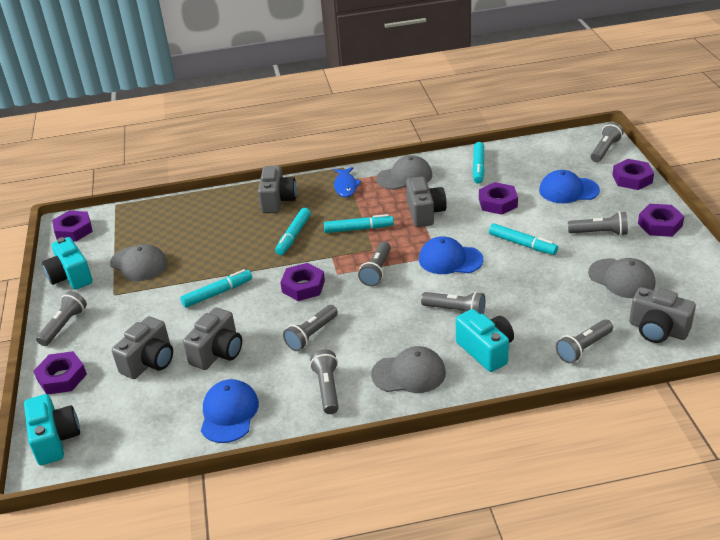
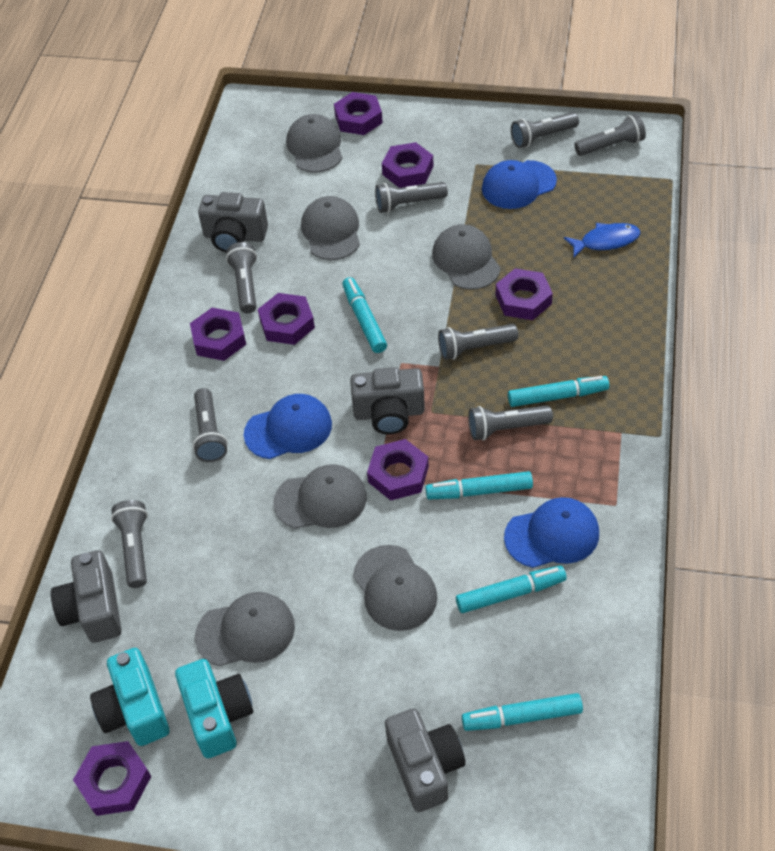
grey camera: [112,316,173,379] [183,307,242,370] [258,166,297,213] [406,177,447,227] [629,287,696,343] = 5 -> [51,550,121,643] [198,192,268,252] [350,367,425,434] [385,708,465,812] = 4
grey cap: [110,244,168,281] [371,346,446,393] [376,155,432,190] [588,258,655,298] = 4 -> [195,592,295,666] [273,464,367,529] [286,114,342,173] [301,196,360,260] [353,545,437,631] [432,224,501,290] = 6
purple nut: [33,351,87,394] [52,211,93,242] [280,263,325,301] [479,182,518,215] [612,159,654,190] [638,204,684,237] = 6 -> [73,741,151,816] [190,308,246,361] [258,293,315,345] [334,92,383,135] [367,439,429,500] [382,142,434,188] [495,268,553,320] = 7
turquoise camera: [24,394,80,465] [42,237,92,290] [456,309,514,372] = 3 -> [90,648,169,746] [175,659,253,758] = 2

